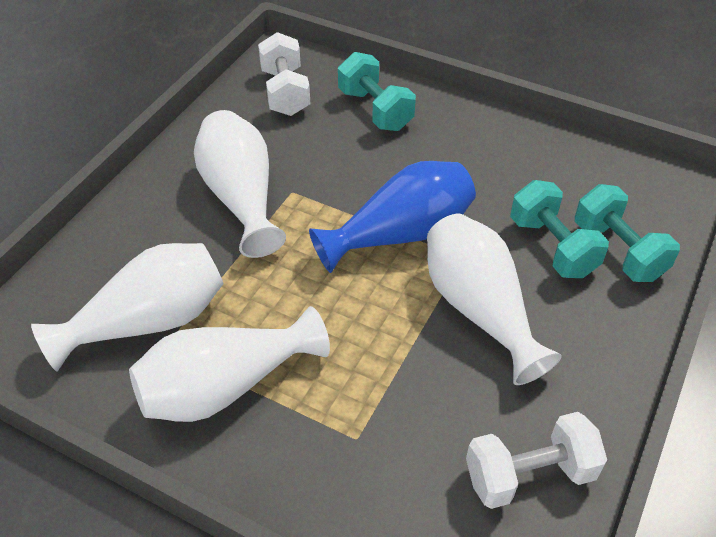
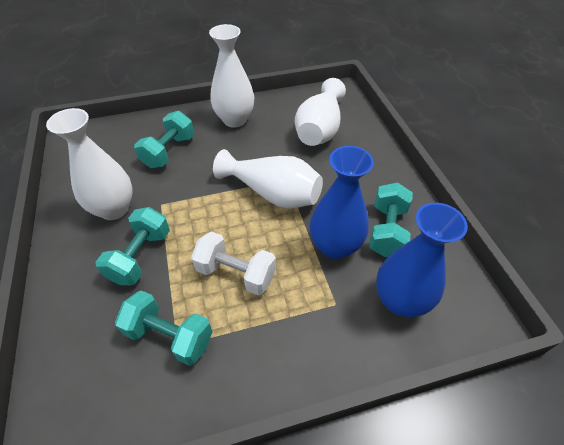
blue vase: [309,161,476,273] = 1 -> [310,146,374,259] [376,203,468,317] = 2
turquoise dumbbell: [338,52,416,131] [510,180,609,278] [575,184,680,282] = 3 -> [96,207,170,285] [115,290,212,366] [134,111,194,168] [369,182,413,257] = 4
white dumbbell: [258,32,310,116] [466,412,607,509] = 2 -> [191,231,276,296] = 1

